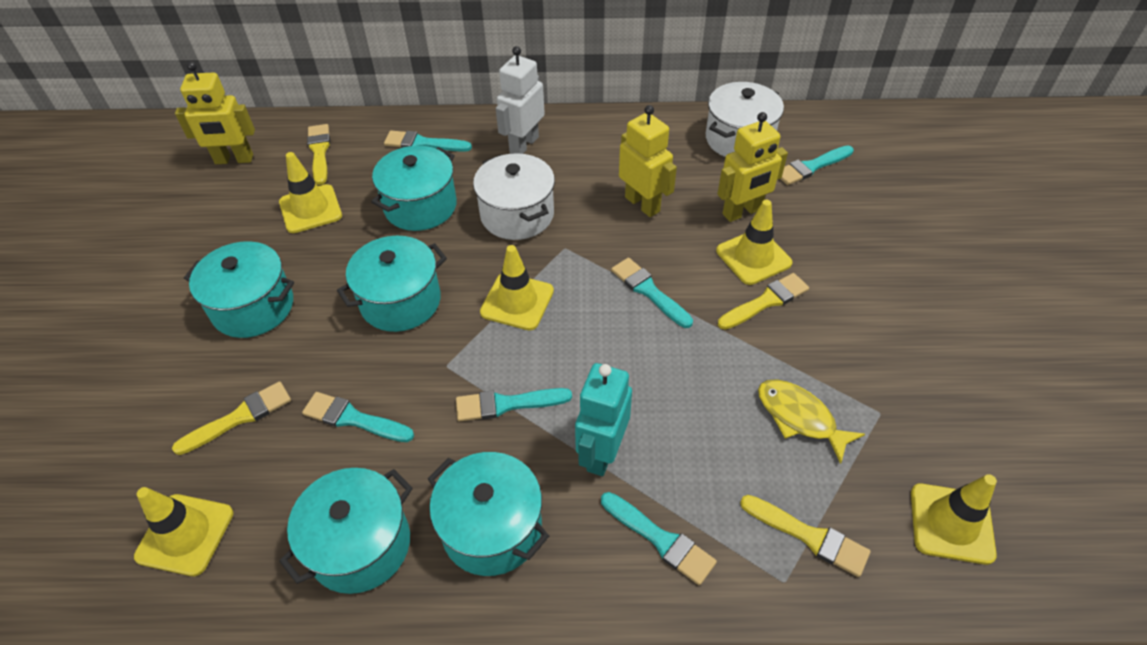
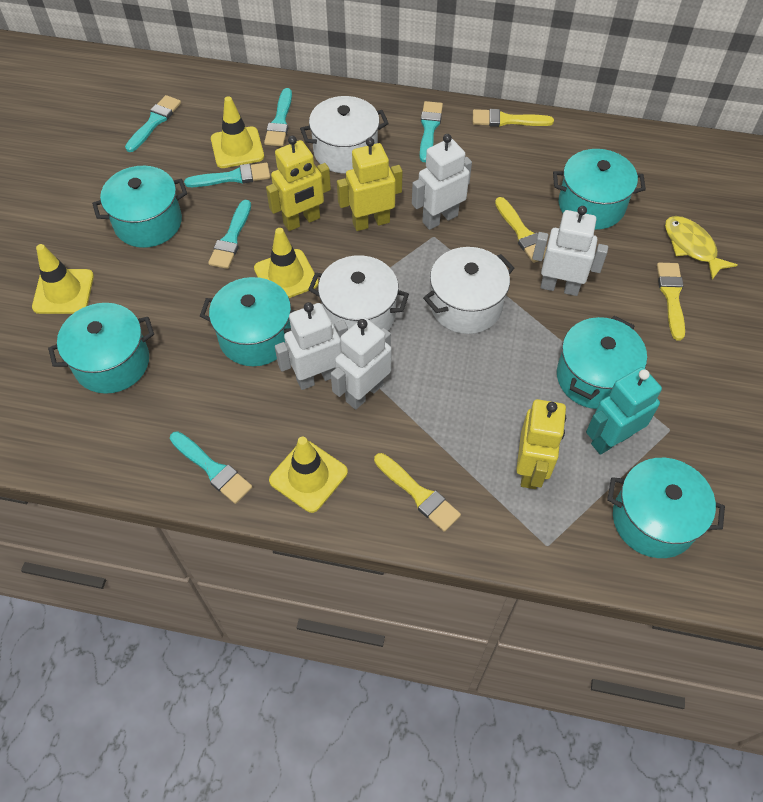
turquoise pot: [184,241,294,338] [279,468,413,594] [337,236,447,332] [371,146,457,231] [428,452,549,576] = 5 -> [48,303,154,394] [92,166,187,248] [200,277,295,366] [553,149,646,230] [557,316,647,409] [607,458,725,558] = 6
white pot: [473,153,555,240] [706,82,784,157] = 2 -> [300,96,389,173] [308,255,409,330] [423,247,514,334] = 3
white robot: [496,46,545,154] = 1 -> [275,302,348,390] [331,318,392,410] [412,134,472,230] [532,206,608,296] = 4
yellow traffic cone: [134,487,233,576] [279,152,342,233] [480,245,554,330] [716,200,792,285] [911,474,997,565] = 5 -> [32,244,94,314] [211,96,264,168] [254,228,319,298] [269,437,348,513] = 4

